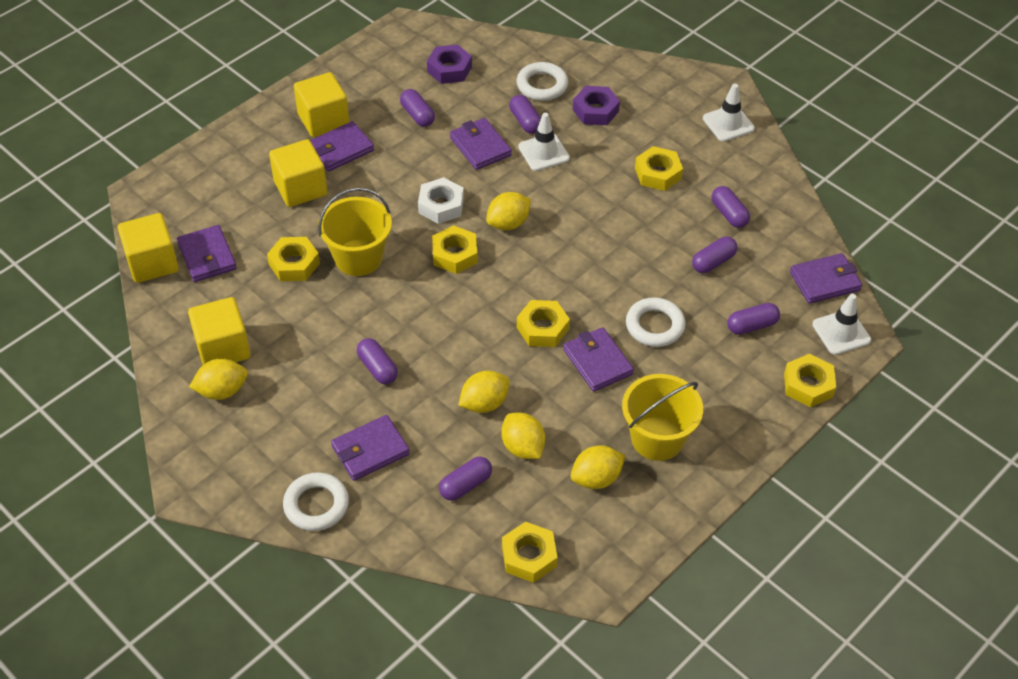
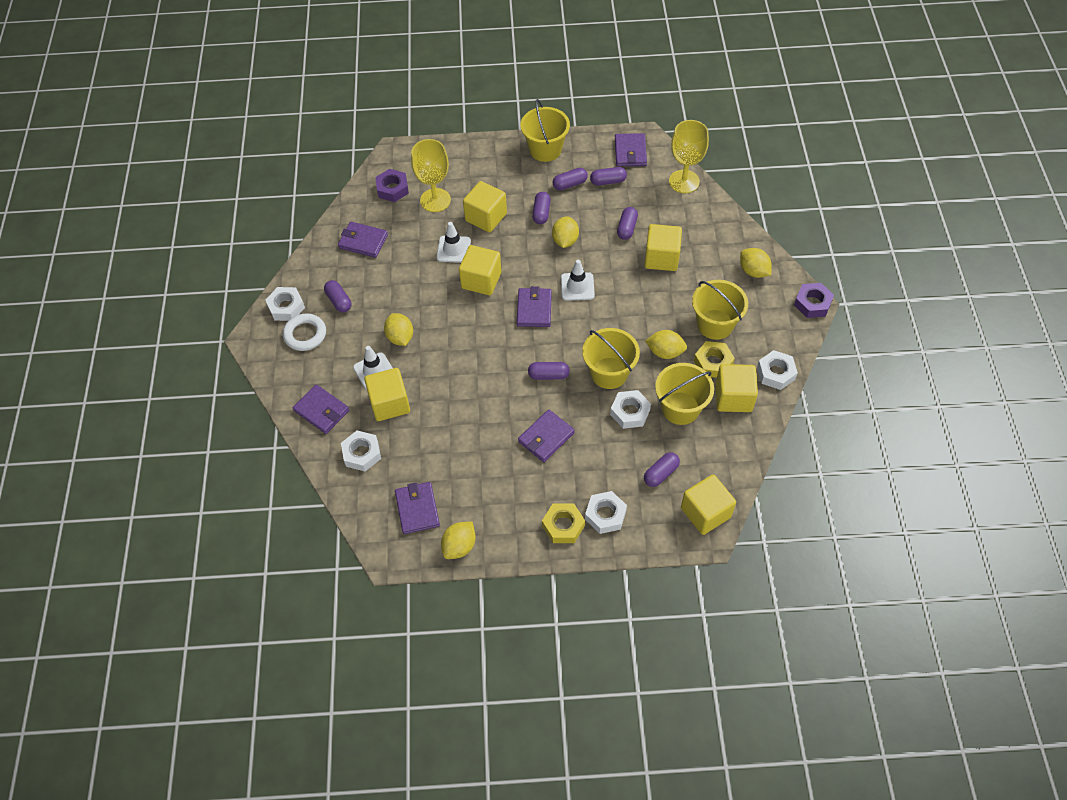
white nut: [418,177,464,224] = 1 -> [265,287,305,321] [341,430,381,472] [585,491,627,534] [610,390,651,429] [757,350,798,390] = 5
white ring: [283,472,349,531] [517,62,568,101] [626,297,686,347] = 3 -> [283,313,326,351] = 1
yellow bucket: [318,188,392,276] [622,374,703,461] = 2 -> [520,99,570,162] [582,328,640,389] [655,363,714,425] [692,280,748,340] = 4
yellow cube: [118,213,179,283] [188,297,251,365] [269,139,327,207] [294,72,349,137] = 4 -> [364,368,410,421] [459,245,501,295] [463,181,507,232] [645,224,682,271] [681,475,736,535] [715,364,758,412] = 6
yellow goblet: none = 0 -> [411,139,451,212] [669,120,709,193] = 2
yellow nut: [267,237,320,281] [432,225,477,274] [502,522,558,583] [517,300,570,347] [635,146,683,191] [784,354,836,408] = 6 -> [542,503,585,543] [694,341,735,378] = 2

